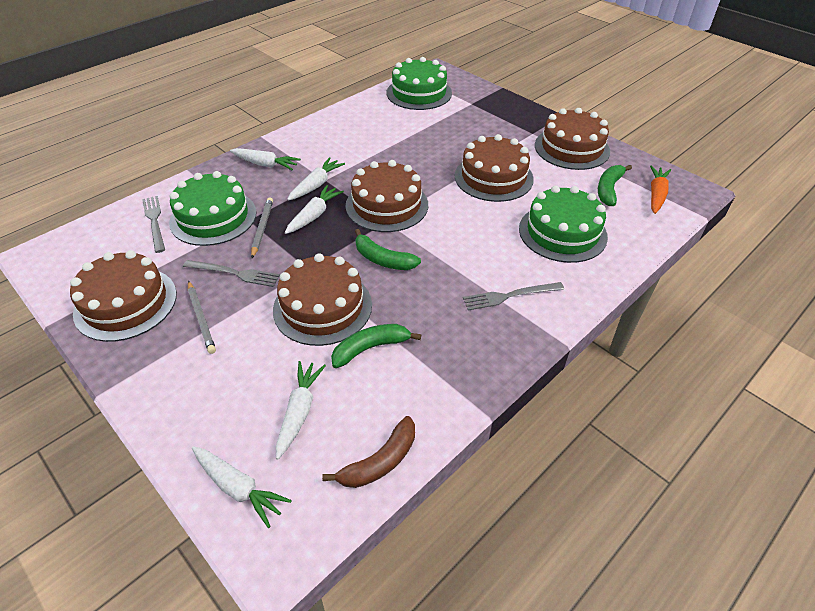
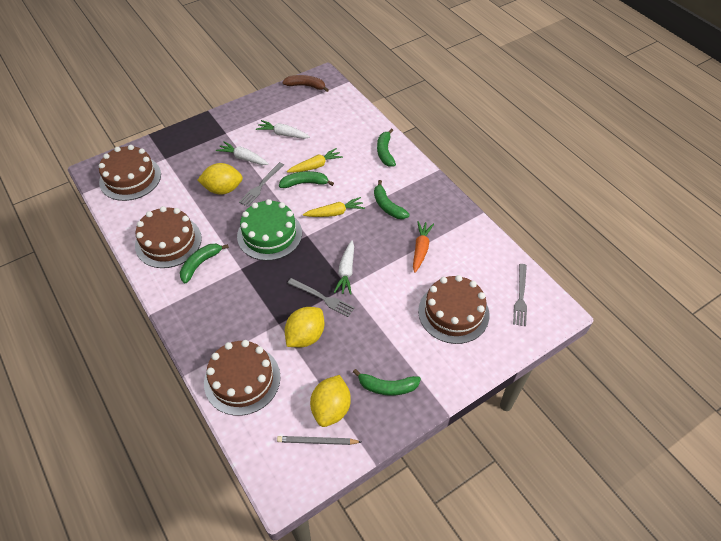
brown cake: [70,250,177,342] [273,253,372,346] [345,160,428,232] [455,134,534,202] [535,108,610,170] = 5 -> [99,145,161,201] [135,206,202,268] [204,340,281,416] [418,275,490,344] = 4
green banana: [331,324,421,368] [355,229,421,270] [598,165,632,206] = 3 -> [180,244,229,283] [279,171,334,188] [353,369,421,396] [374,180,410,219] [377,128,396,167] = 5
green cake: [169,171,256,246] [387,57,452,110] [519,186,608,263] = 3 -> [237,199,302,261] = 1
grey pencil: [188,281,216,354] [251,197,273,258] = 2 -> [277,436,361,445] = 1
white carrot: [192,446,292,528] [230,148,301,170] [276,361,326,460] [285,185,344,234] [287,157,345,201] = 5 -> [216,141,269,165] [256,120,310,139] [334,240,354,295] = 3
yellow carrot: none = 0 -> [287,148,343,173] [303,197,365,217] = 2
yellow lemon: none = 0 -> [197,163,243,195] [285,307,324,347] [310,375,351,427] = 3

